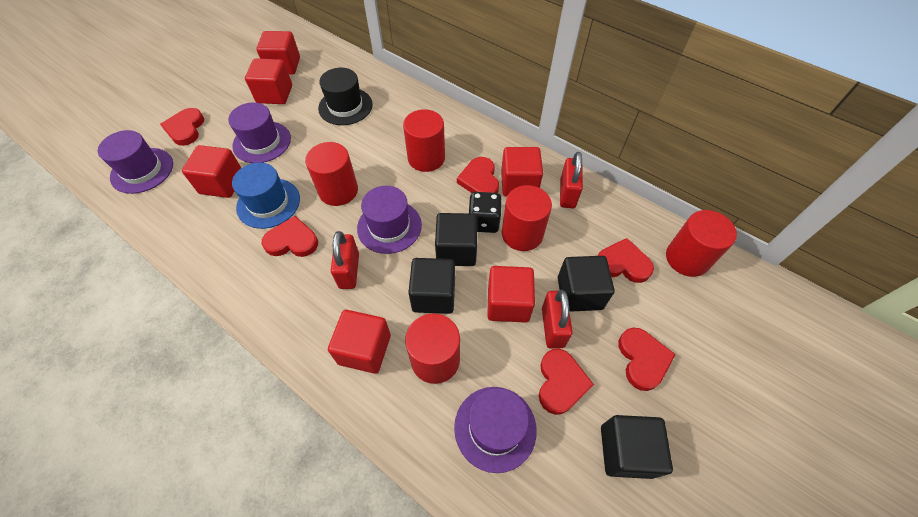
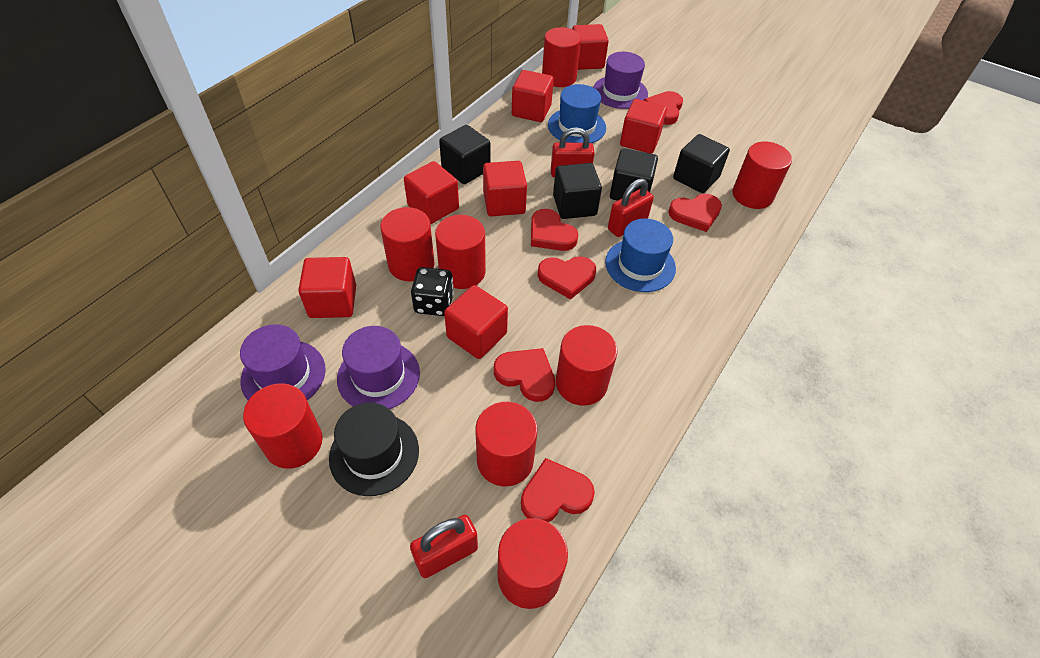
blue hat: [232,162,300,229] = 1 -> [548,84,606,143] [605,219,676,292] = 2
purple hat: [98,130,173,194] [228,102,291,163] [357,186,422,254] [454,387,537,473] = 4 -> [240,324,326,400] [337,326,420,409] [593,52,648,109] = 3
red cube: [182,145,241,198] [245,58,292,104] [256,31,300,75] [328,310,391,374] [487,266,535,323] [501,147,543,197] = 6 -> [298,257,356,318] [404,161,459,224] [444,285,508,359] [483,161,527,216] [512,70,554,122] [572,24,609,70] [620,99,667,154] = 7
red cylinder: [305,142,358,206] [403,109,445,172] [405,313,460,384] [502,185,552,251] [666,210,737,277] = 5 -> [243,383,323,469] [380,207,435,281] [435,215,486,289] [475,402,538,487] [498,518,568,609] [542,27,581,87] [556,325,618,406] [733,142,792,209] = 8

